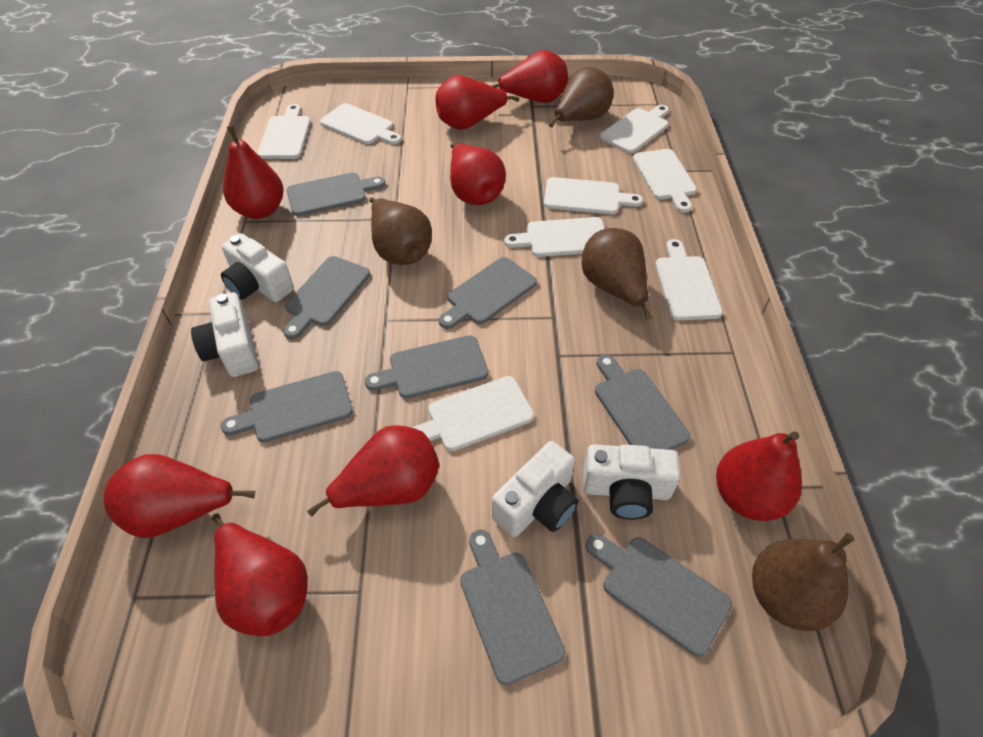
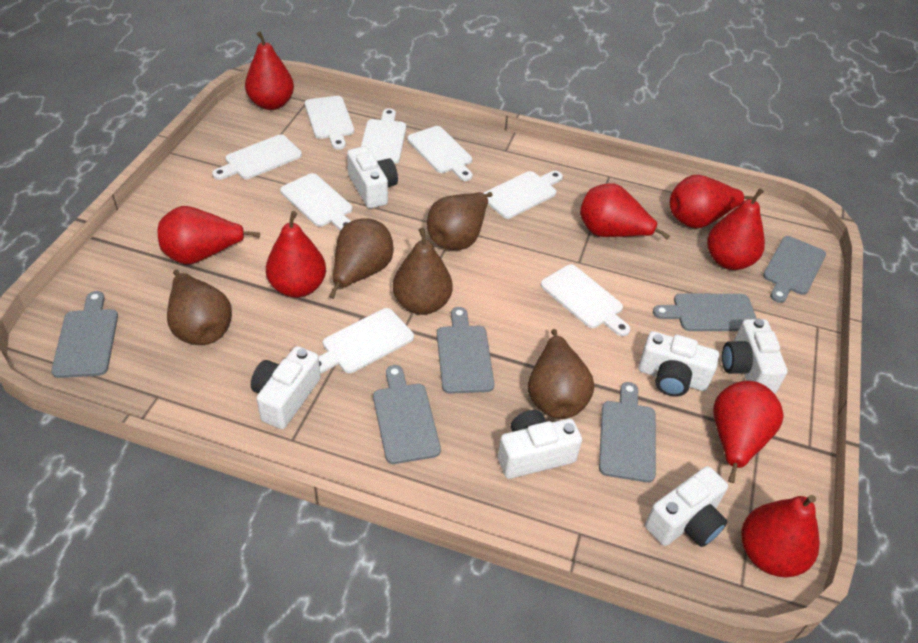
brown pear: [369,197,432,265] [549,67,613,128] [582,228,652,319] [752,533,855,631] = 4 -> [167,270,232,345] [329,218,394,299] [393,228,452,315] [427,192,492,250] [528,329,594,419] = 5
grey cutting board: [221,371,353,443] [283,256,370,339] [286,173,385,216] [365,335,489,399] [439,257,537,329] [460,530,565,685] [586,534,732,657] [595,354,691,450] = 8 -> [51,291,118,378] [373,365,441,464] [437,307,494,394] [599,382,656,482] [653,293,757,331] [763,236,826,303] = 6
white camera: [191,292,259,377] [221,233,294,302] [492,441,578,537] [583,444,680,520] = 4 -> [251,346,321,429] [347,146,398,209] [498,410,582,479] [638,331,719,397] [645,466,728,547] [722,319,788,394] = 6

